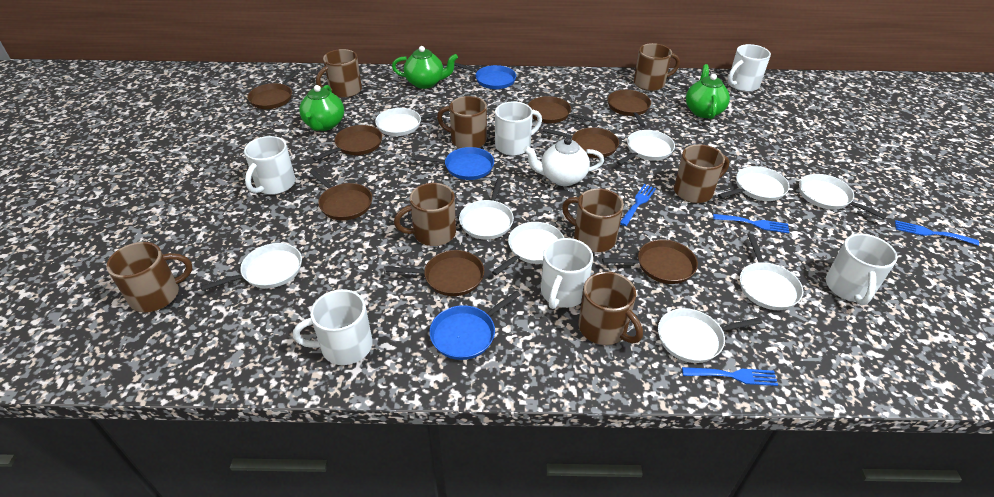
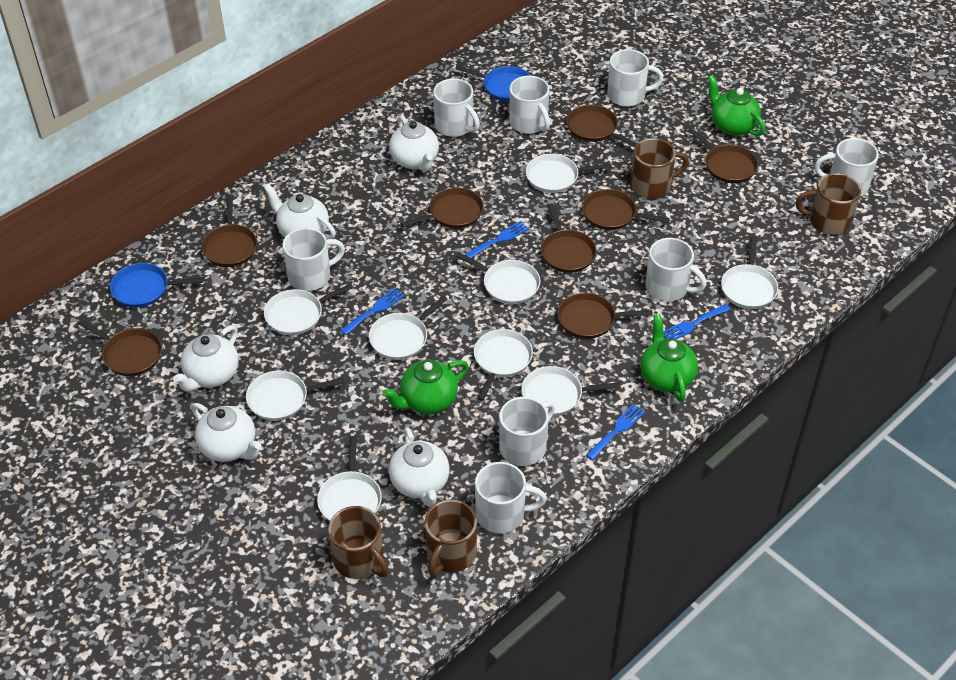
blue pan: [413,147,494,180] [429,291,521,360] [454,63,516,89] = 3 -> [110,263,203,308] [455,65,531,102] = 2
brown mug: [106,242,192,312] [316,49,362,98] [394,183,456,246] [437,96,487,148] [562,188,624,252] [578,272,643,345] [634,43,680,91] [674,144,729,203] = 8 -> [328,506,389,579] [425,500,477,577] [630,138,689,199] [796,173,861,235] = 4
white mug: [244,136,295,195] [293,289,372,365] [495,101,542,156] [541,238,593,309] [728,44,771,92] [826,234,898,305] = 6 -> [283,228,345,291] [433,79,480,137] [475,462,547,533] [499,397,555,466] [509,76,550,134] [607,49,664,106] [645,238,707,301] [815,138,879,197] = 8
white teapot: [524,137,604,186] = 1 -> [173,325,239,392] [191,403,261,462] [264,184,336,239] [389,115,439,171] [389,427,450,507] = 5

